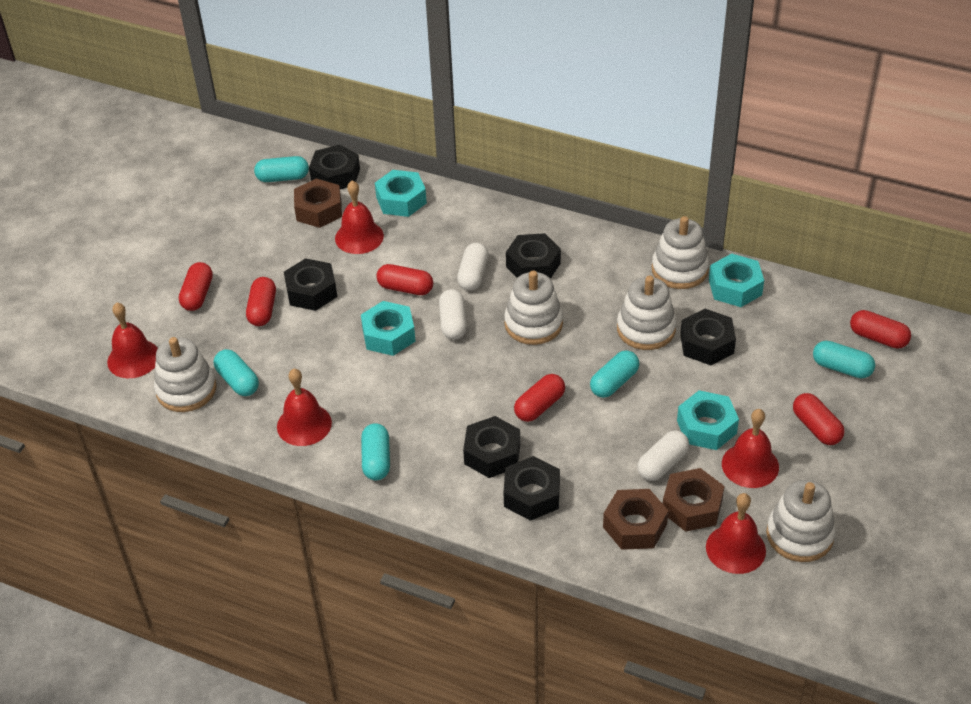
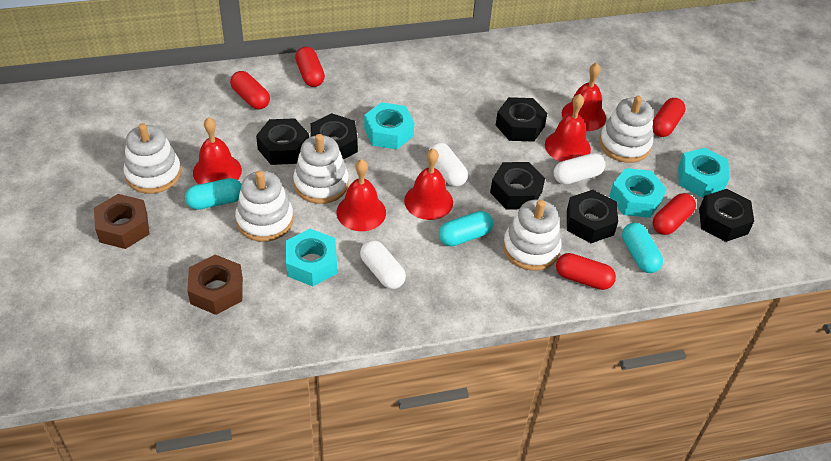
brown nut: [294,179,342,228] [603,489,669,550] [663,468,725,532] = 3 -> [94,194,149,249] [187,255,243,315] = 2
red capsule: [179,262,213,311] [246,277,276,326] [376,264,433,295] [514,374,565,422] [793,393,845,445] [850,310,911,349] = 6 -> [230,71,270,109] [295,47,325,87] [556,253,616,290] [652,98,686,137] [653,193,696,235] = 5
turquoise capsule: [214,349,259,396] [254,156,309,182] [361,423,390,480] [590,350,640,398] [813,341,875,378] = 5 -> [185,178,242,210] [439,211,493,247] [622,223,663,273] = 3

